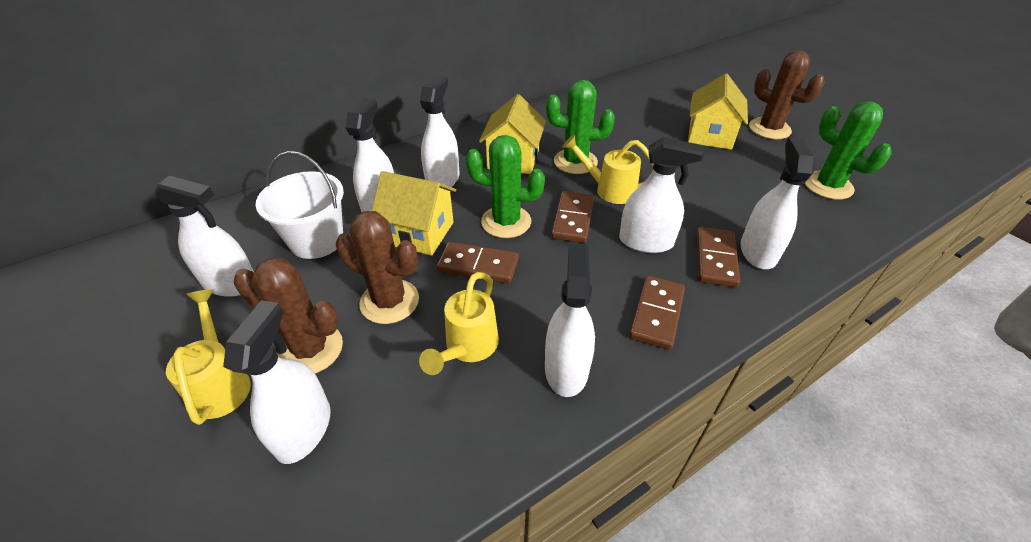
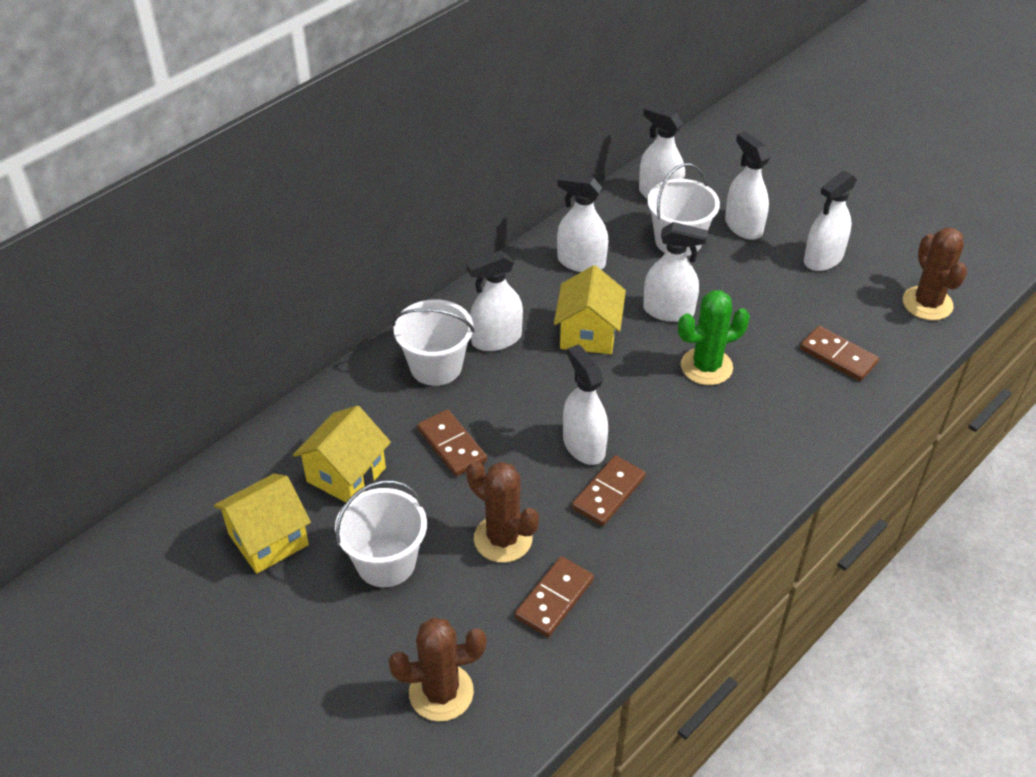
green cactus: [465,135,545,238] [546,80,615,174] [805,102,892,200] = 3 -> [678,290,750,385] = 1
white bucket: [256,151,344,259] = 1 -> [335,480,427,587] [393,299,474,386] [647,163,720,256] = 3
yellow watering can: [166,289,251,425] [419,272,499,375] [562,135,653,204] = 3 -> none = 0

